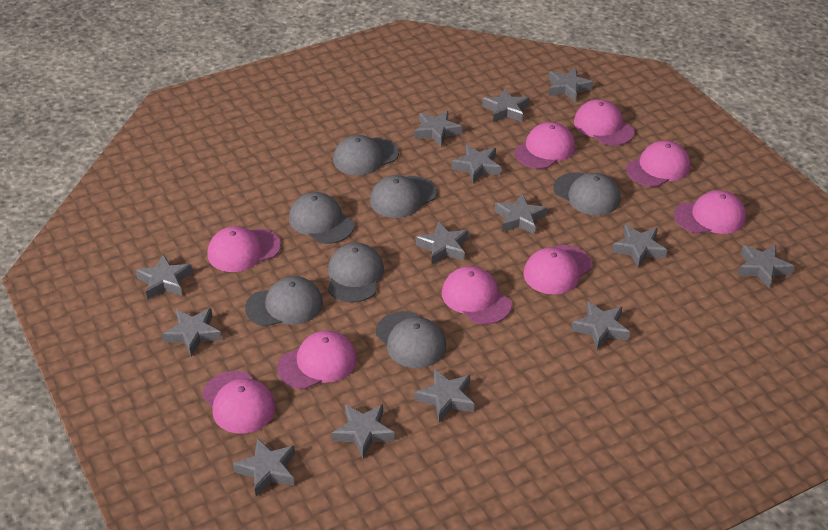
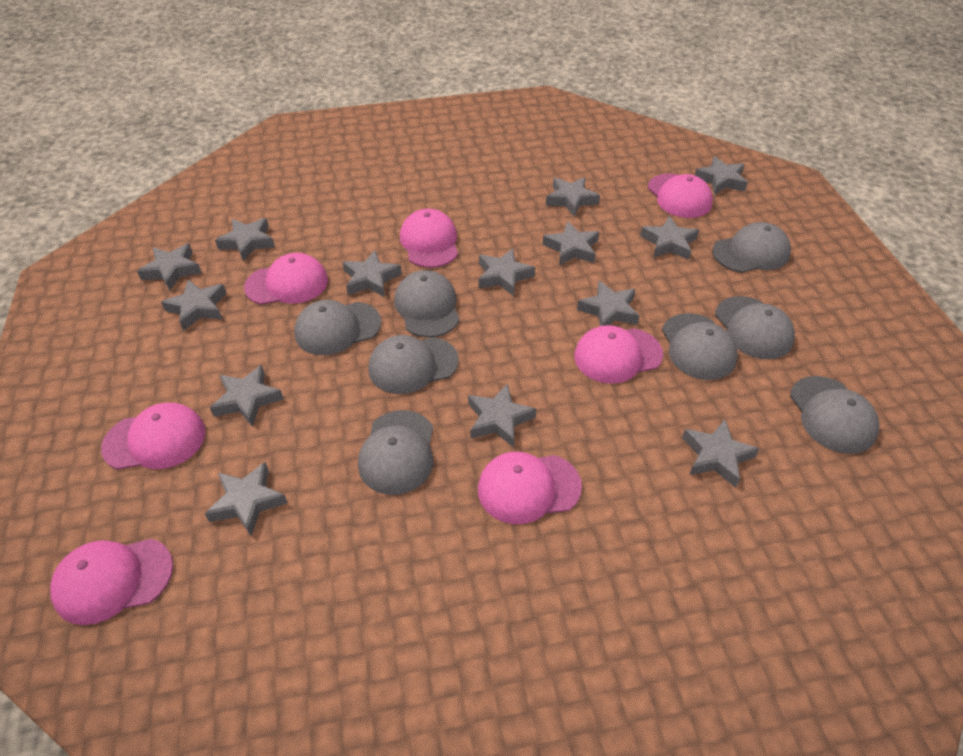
grey cap: [245,276,323,327] [289,192,354,244] [328,243,384,303] [333,135,399,175] [370,175,437,218] [376,311,446,368] [553,172,621,215] = 7 -> [294,300,382,355] [358,410,433,495] [368,335,459,394] [394,270,460,338] [662,313,738,380] [712,222,791,273] [715,296,795,359] [790,376,879,454] = 8
pink cap: [203,371,276,434] [207,226,281,272] [277,330,357,389] [442,266,512,324] [514,122,575,169] [523,245,592,294] [574,99,635,146] [626,141,691,187] [674,190,746,234] = 9 -> [50,539,173,625] [101,403,206,470] [244,253,328,305] [400,209,458,268] [478,452,582,524] [574,325,663,384] [648,174,713,218] = 7

